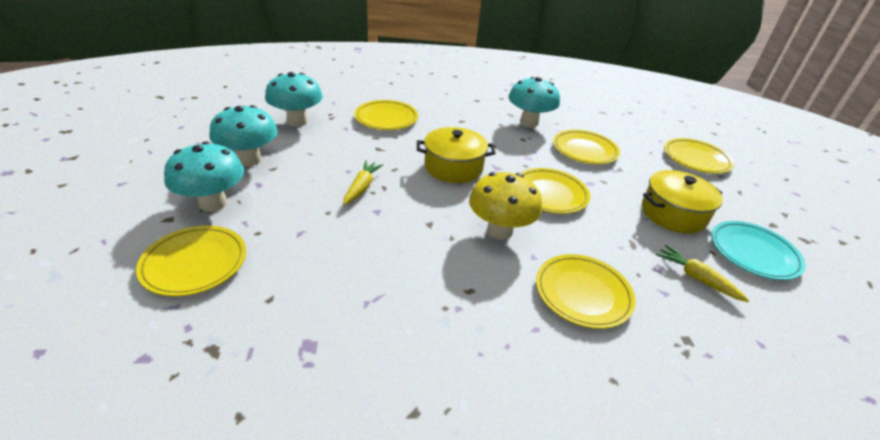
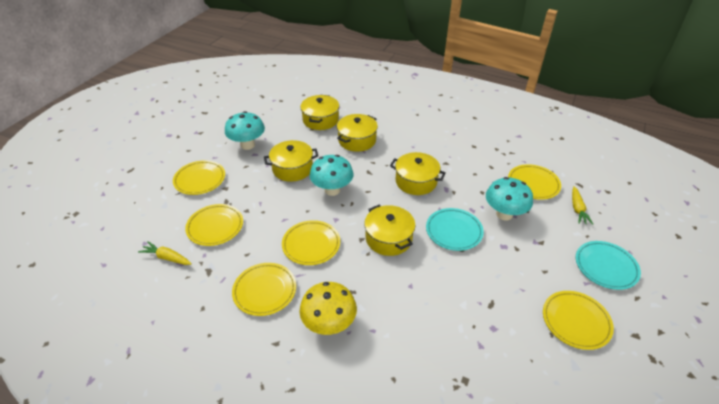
turquoise mushroom: [164,141,244,211] [209,105,278,166] [265,72,323,126] [508,77,560,127] = 4 -> [225,111,265,150] [310,155,354,196] [486,177,533,221] = 3
turquoise plate: [711,221,806,280] = 1 -> [426,208,484,251] [576,241,641,290] = 2
yellow pot: [417,127,496,183] [642,170,723,234] = 2 -> [264,140,318,182] [300,95,339,130] [337,114,378,152] [364,205,415,256] [390,152,446,195] = 5

